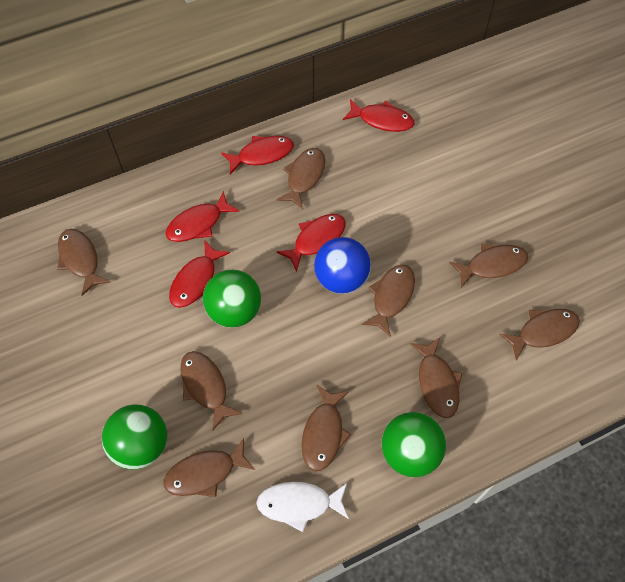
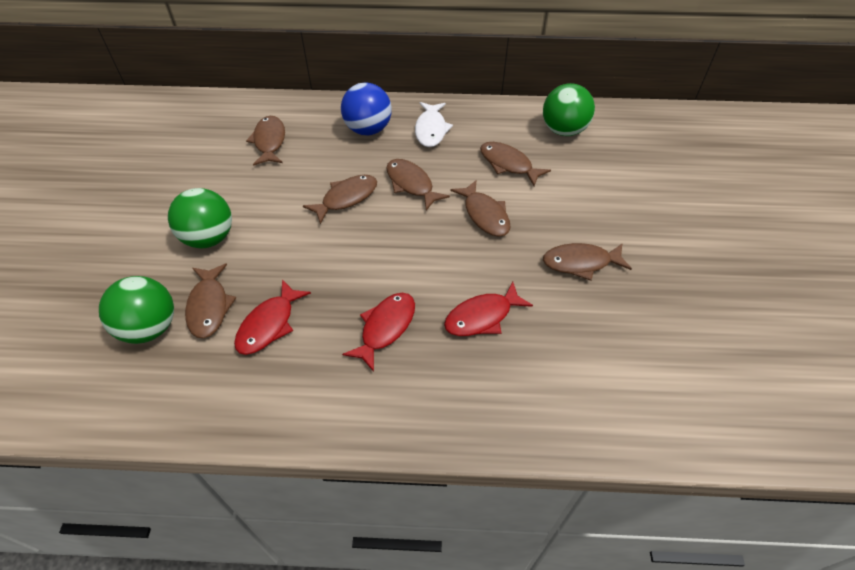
brown fish: [57,229,110,296] [164,438,255,497] [181,351,242,430] [276,148,325,209] [302,385,351,471] [361,264,415,337] [410,337,462,418] [449,243,528,288] [499,309,580,361] = 9 -> [185,264,236,338] [246,116,285,166] [303,175,377,224] [386,159,450,211] [450,180,511,237] [480,142,551,186] [543,243,632,281] = 7
red fish: [165,191,239,242] [169,241,230,308] [221,136,294,175] [276,214,346,272] [343,99,414,132] = 5 -> [234,279,311,355] [342,293,415,372] [444,282,533,336] = 3

